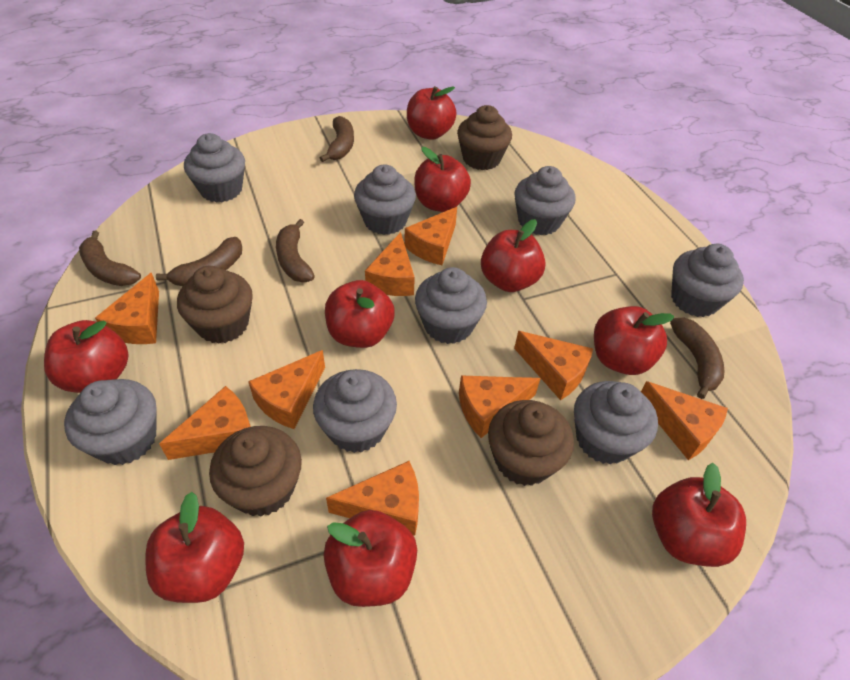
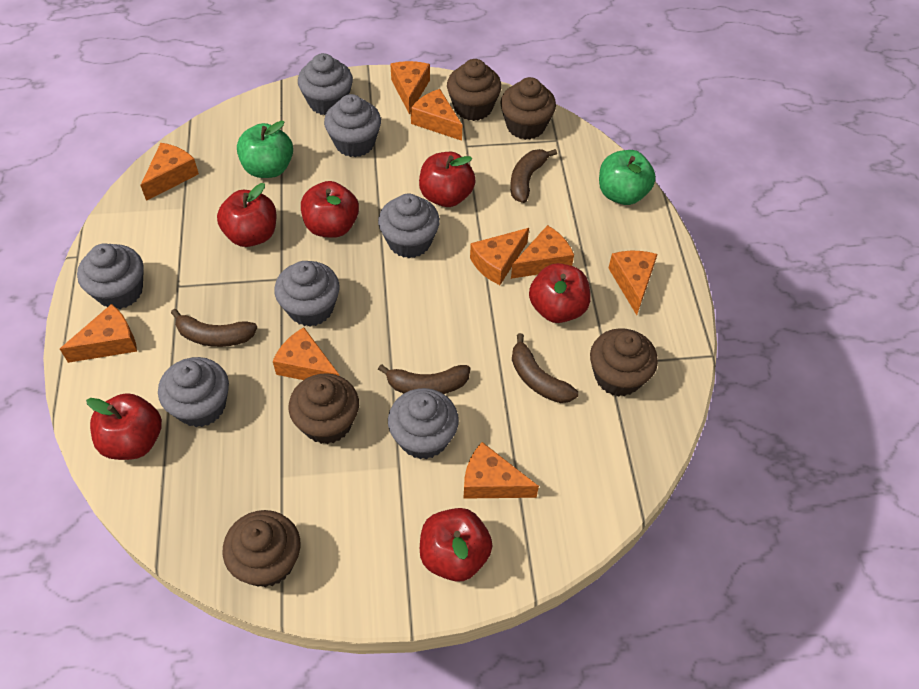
brown banana: [79,231,141,286] [156,237,242,286] [276,219,315,282] [320,116,354,162] [670,318,724,399] = 5 -> [171,309,257,347] [378,364,470,394] [510,149,557,203] [512,333,578,403] = 4
brown cupcake: [177,266,253,344] [209,426,302,517] [457,105,512,170] [488,400,574,486] = 4 -> [222,510,300,587] [288,373,359,444] [447,59,502,121] [500,77,556,140] [590,328,658,397] = 5
green apple: none = 0 -> [237,120,293,178] [599,150,656,205] = 2
grey cupcake: [64,379,157,465] [184,133,245,203] [313,369,397,453] [354,164,416,235] [415,267,487,344] [514,166,576,236] [574,381,658,464] [671,244,744,317] = 8 -> [77,243,144,309] [158,357,229,427] [274,261,340,326] [298,53,353,115] [324,94,381,157] [378,194,440,258] [388,388,459,459] = 7
red apple: [44,320,129,393] [145,492,244,603] [324,510,417,607] [325,280,395,348] [407,86,457,140] [414,147,471,212] [481,219,546,292] [594,306,674,375] [652,463,746,567] = 9 -> [86,393,162,460] [217,183,277,247] [301,181,359,238] [419,152,476,207] [420,508,493,582] [529,263,591,323] = 6

